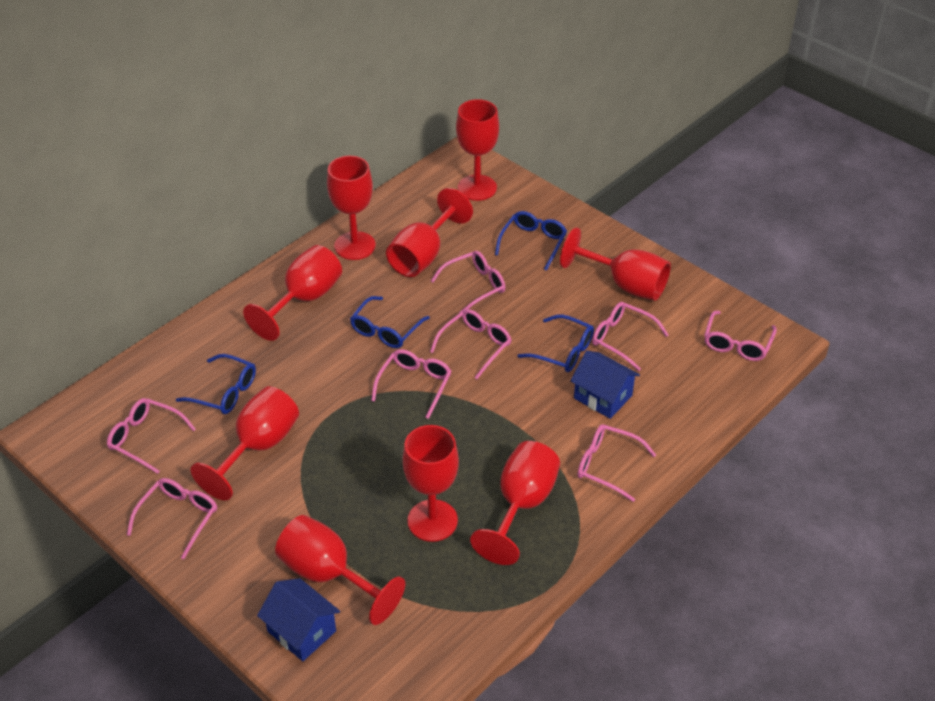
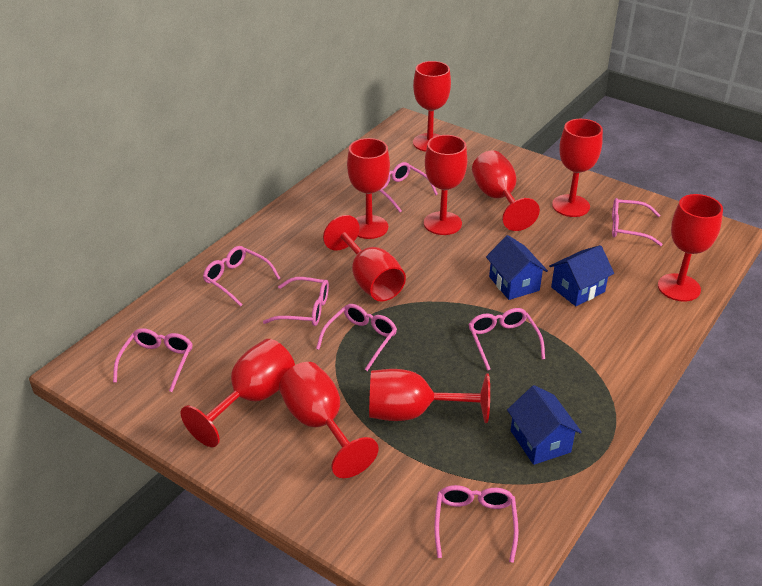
blue glasses: [176,354,256,414] [350,296,430,348] [495,211,567,271] [517,315,594,372] = 4 -> none = 0
blue house: [257,578,340,661] [570,351,640,419] = 2 -> [486,235,548,300] [507,385,582,465] [549,245,614,306] = 3
red goblet: [191,386,299,501] [243,245,342,341] [275,515,405,625] [327,156,376,260] [386,188,473,277] [403,425,459,542] [456,99,499,201] [470,441,560,565] [560,228,671,301] = 9 -> [181,339,295,447] [279,362,378,478] [323,215,406,301] [347,138,390,239] [369,369,490,423] [413,61,451,152] [424,135,467,235] [472,150,540,231] [552,119,603,217] [658,194,723,302] = 10

